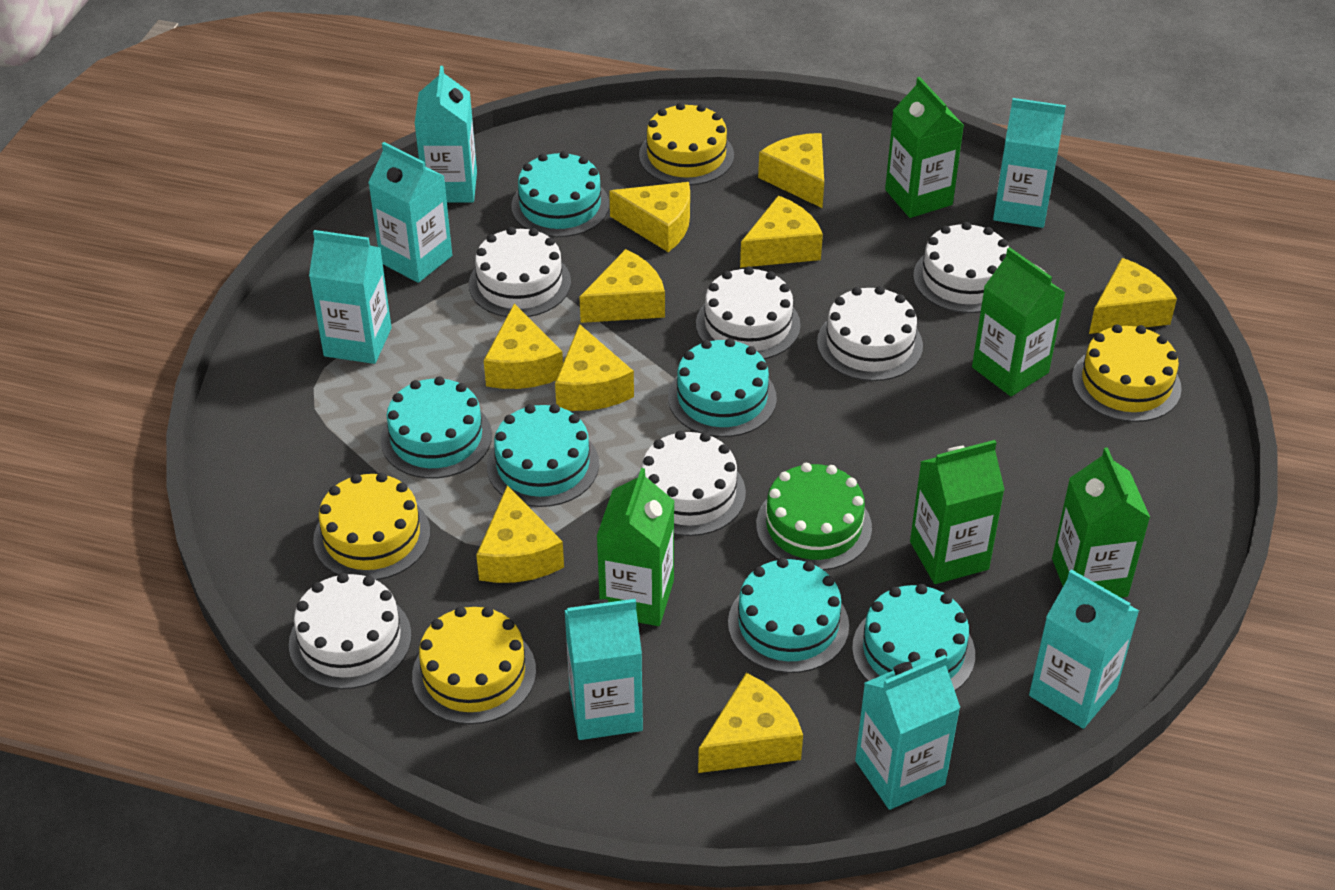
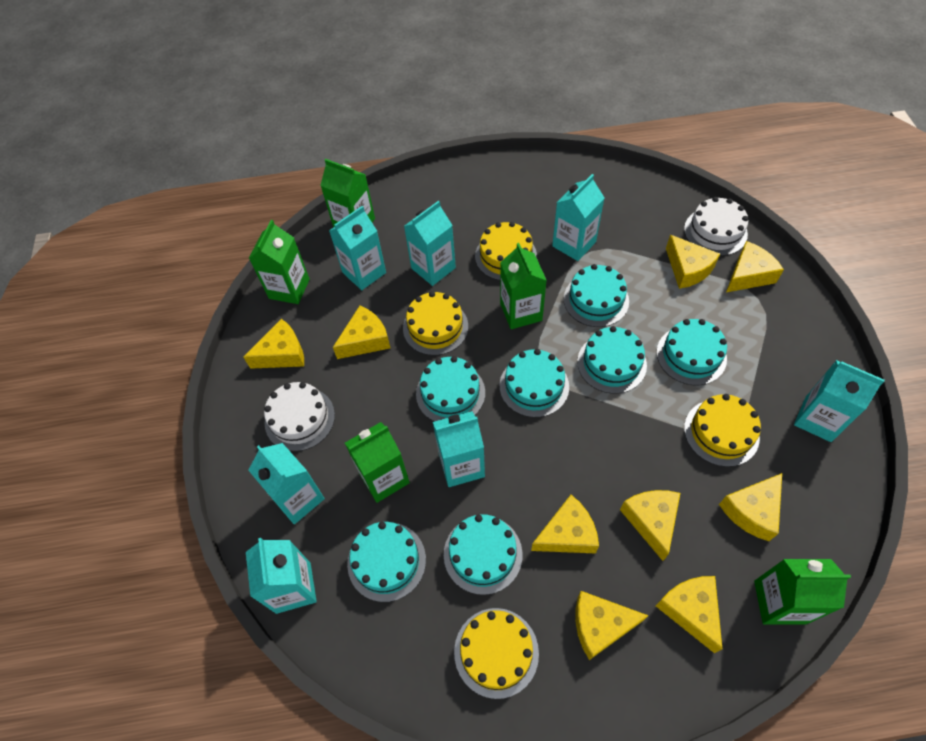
green cake: [756,463,872,570] = 1 -> none = 0
turquoise cake: [381,376,492,479] [487,404,599,507] [511,151,609,237] [668,338,777,437] [728,558,849,673] [852,584,975,691] = 6 -> [347,522,426,602] [416,356,485,421] [444,514,522,595] [500,349,569,417] [564,264,629,327] [577,326,647,394] [657,319,727,385] = 7
white cake: [289,573,412,689] [469,227,571,317] [635,430,746,536] [696,266,801,359] [817,286,923,381] [913,222,1009,313] = 6 -> [264,382,335,451] [684,197,748,256] = 2

